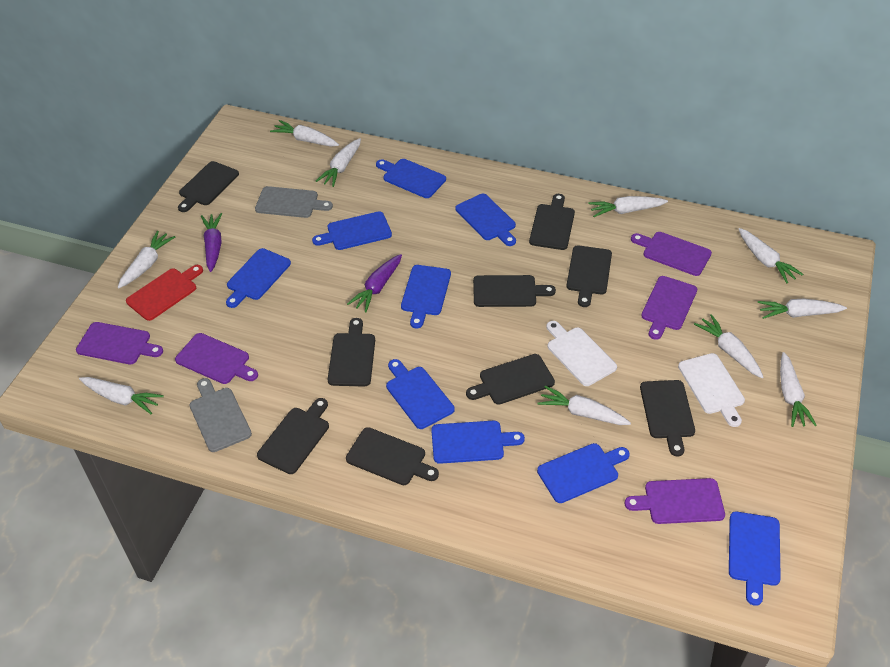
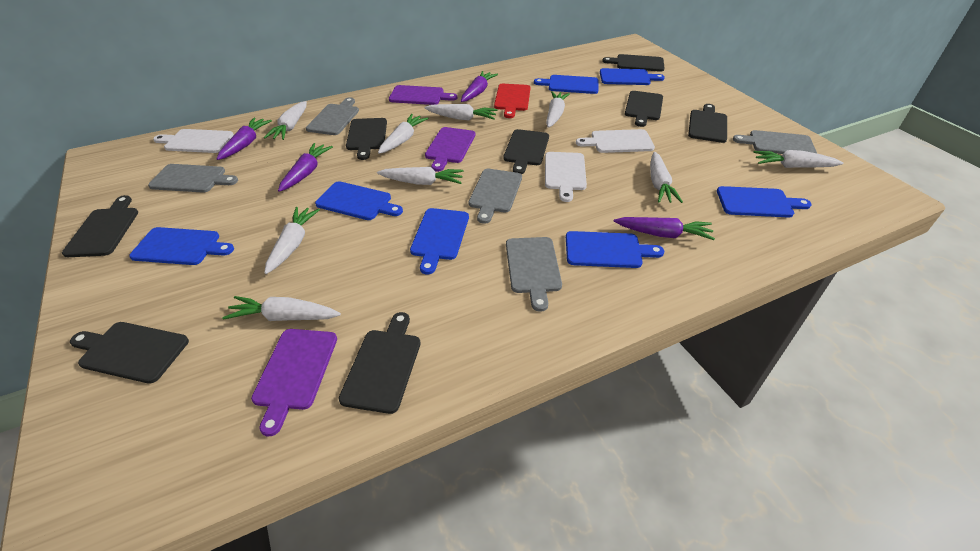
black cutting board: [178,161,239,212] [257,398,329,474] [328,318,375,387] [346,427,439,485] [466,354,555,405] [473,275,556,307] [529,194,575,250] [566,245,612,307] [640,380,695,457] = 9 -> [62,195,138,257] [70,322,189,384] [339,312,421,414] [346,118,387,160] [503,129,549,174] [602,54,665,72] [625,91,663,127] [688,104,727,143] = 8
blue cutting board: [226,248,291,308] [312,211,392,250] [376,159,446,198] [386,359,455,429] [401,265,451,328] [431,421,525,464] [455,194,516,246] [537,443,630,503] [729,512,781,606] = 9 -> [129,227,234,265] [315,181,403,220] [410,208,469,274] [534,75,599,94] [566,231,664,268] [600,68,665,85] [717,186,812,218] = 7
grey cutting board: [190,378,252,452] [255,186,333,218] = 2 -> [148,164,238,193] [306,97,359,135] [469,169,522,224] [506,237,562,312] [733,130,817,154] = 5
purple carrot: [201,213,222,272] [347,254,402,312] = 2 -> [217,118,272,160] [278,143,333,192] [461,71,498,102] [614,217,715,240] = 4
purple cutting board: [76,322,163,364] [175,333,258,384] [625,478,725,524] [631,232,712,276] [641,276,697,340] = 5 -> [251,329,337,436] [389,85,457,105] [425,127,475,172] = 3
white carrot: [79,377,164,414] [118,231,175,288] [270,120,339,147] [316,138,361,187] [538,386,631,425] [589,196,668,217] [694,314,763,378] [738,228,803,284] [758,299,847,319] [780,352,817,427] = 10 -> [222,296,341,321] [264,101,307,140] [264,207,320,274] [377,167,464,185] [378,114,429,154] [424,104,498,120] [546,91,570,128] [650,152,683,203] [753,150,843,168] = 9
white cutting board: [546,321,617,386] [678,353,745,427] = 2 -> [153,129,234,153] [545,152,587,202] [576,129,655,153] = 3

